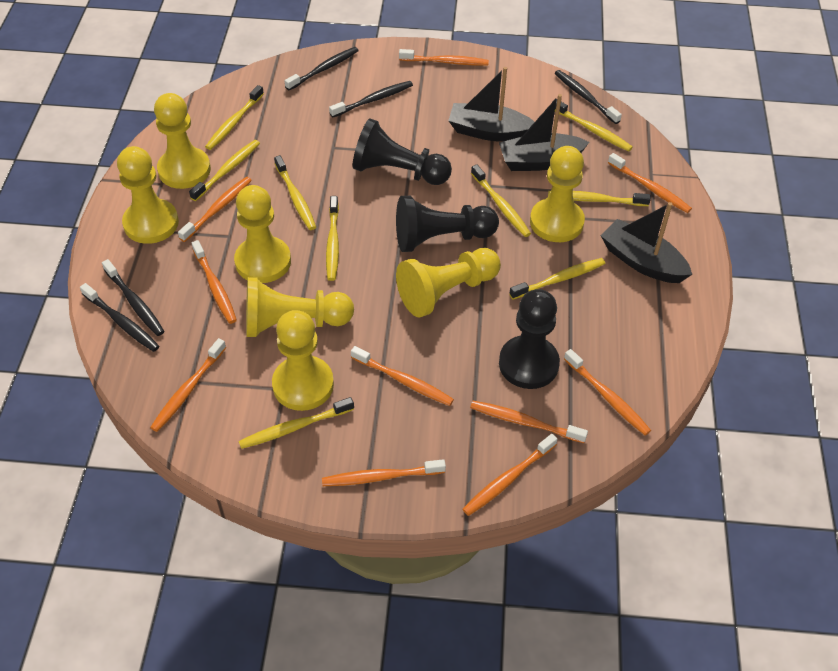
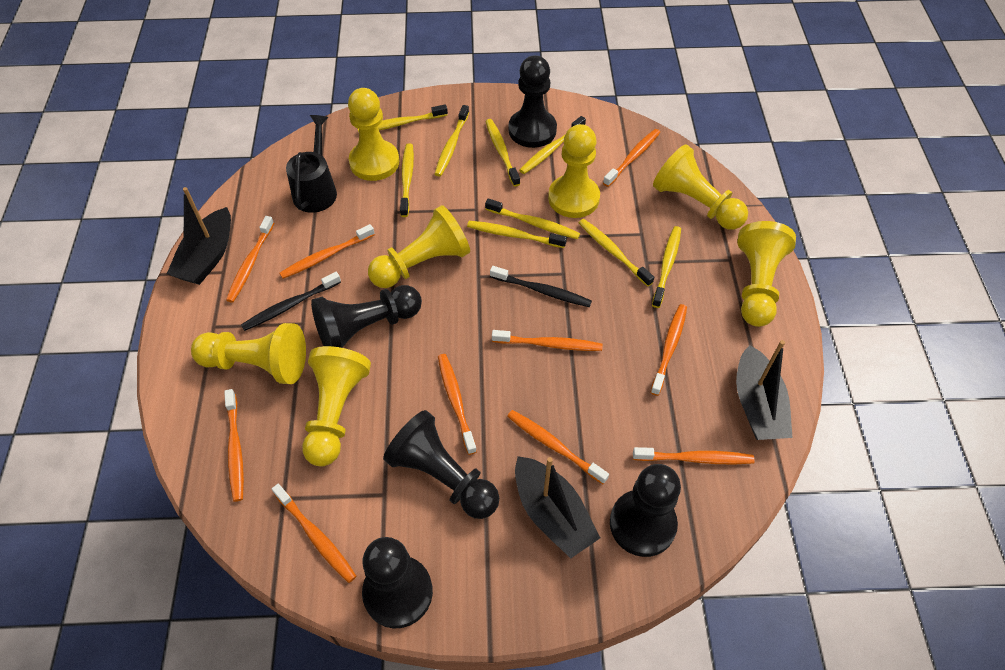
black pawn: [353,118,452,185] [396,196,499,252] [499,289,560,389] = 3 -> [311,285,422,348] [362,537,433,629] [383,410,499,519] [508,55,557,148] [610,464,681,557] = 5
black toothbrush: [80,283,159,352] [102,259,165,336] [285,47,359,90] [329,81,413,118] [554,70,622,124] = 5 -> [241,272,341,331] [490,266,592,307] = 2
black watering can: none = 0 -> [286,115,337,213] = 1

